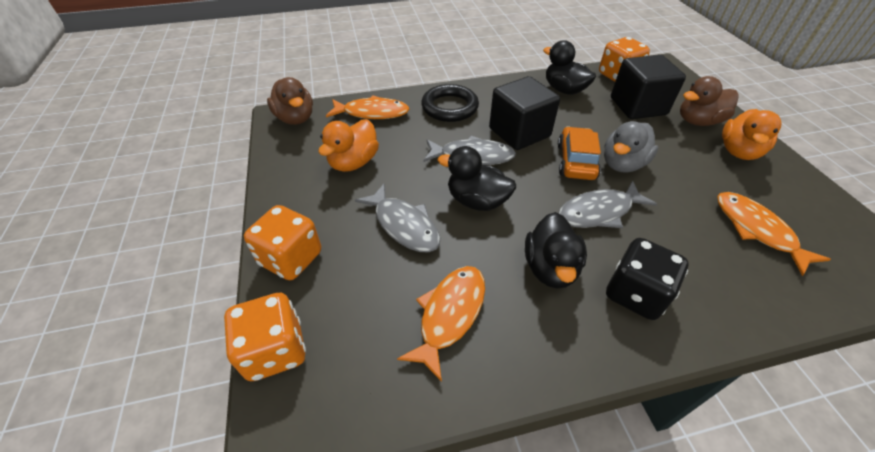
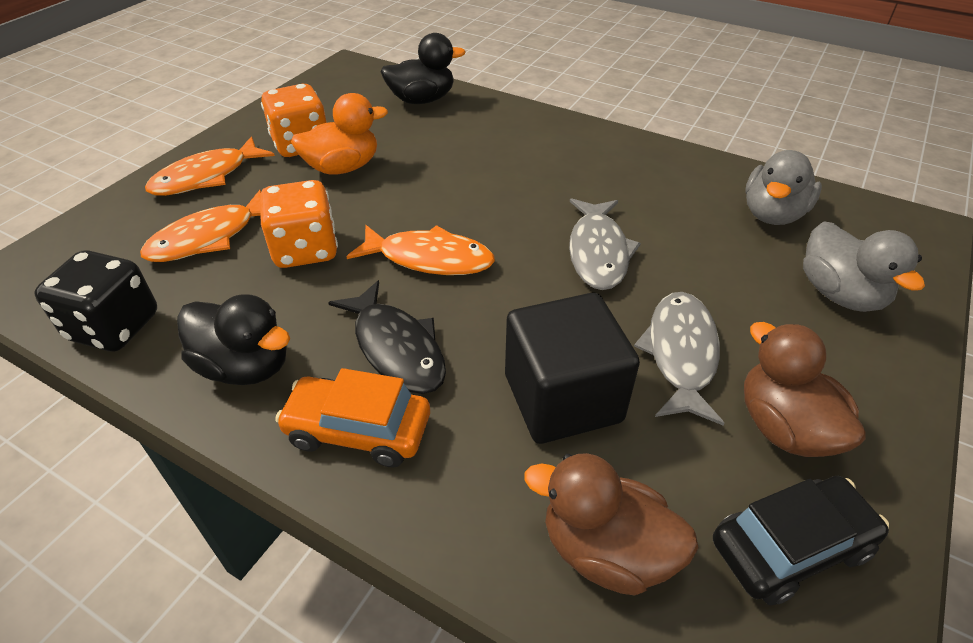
black car: none = 0 -> [713,476,889,605] = 1
black cube: [489,76,560,150] [611,55,686,119] = 2 -> [505,293,640,444] = 1
black duck: [438,146,516,211] [525,212,587,289] [543,40,596,95] = 3 -> [177,294,290,385] [381,33,466,104] = 2
black fish: none = 0 -> [328,280,446,394] = 1
black ring: [421,84,479,122] = 1 -> none = 0
grey duck: [604,121,658,173] = 1 -> [745,150,822,225] [803,221,925,312] = 2
grey fish: [355,184,440,252] [423,136,516,165] [558,181,657,228] = 3 -> [569,198,641,290] [634,292,724,425] = 2
orange dice: [224,293,306,381] [244,205,321,280] [599,37,650,82] = 3 -> [260,180,338,268] [261,84,327,157] = 2
orange duck: [318,119,379,172] [722,109,781,160] = 2 -> [291,93,388,175] = 1

